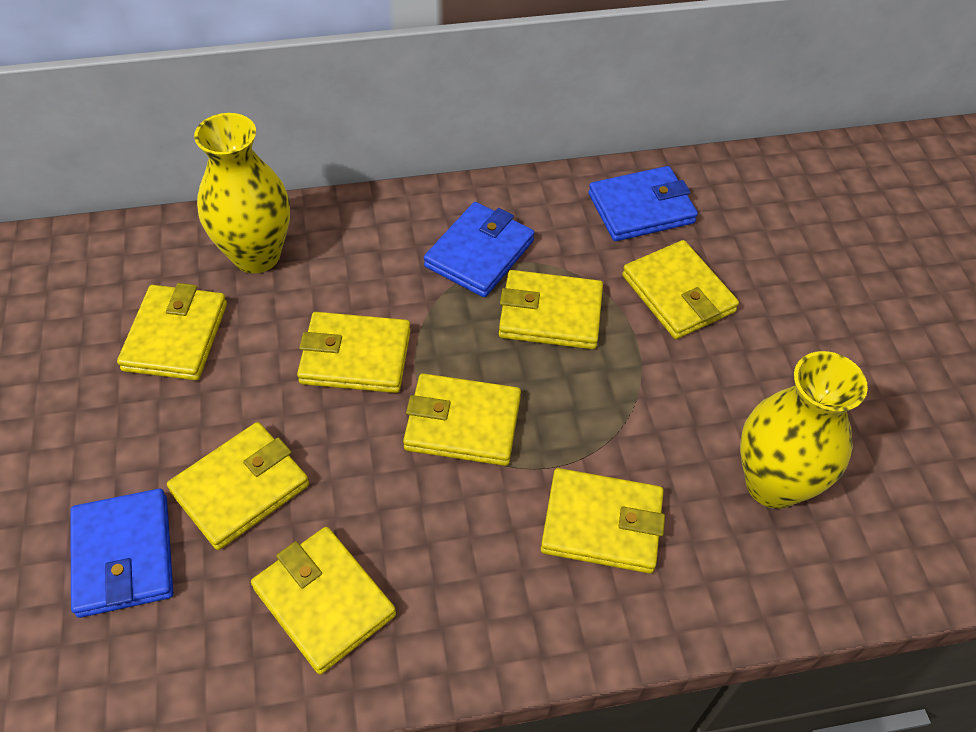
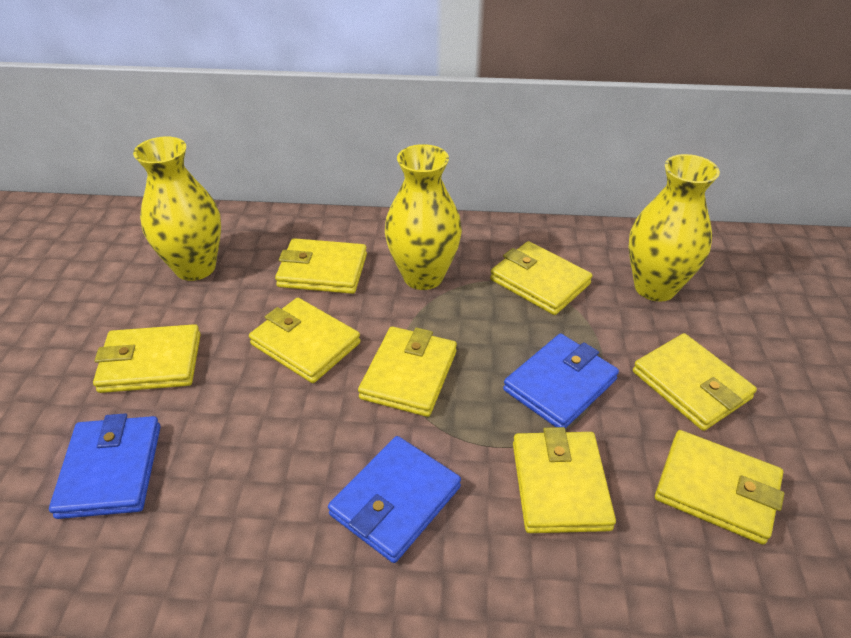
yellow vase: [194,113,290,274] [740,351,868,509] = 2 -> [133,136,221,281] [385,144,462,290] [628,154,720,302] = 3

